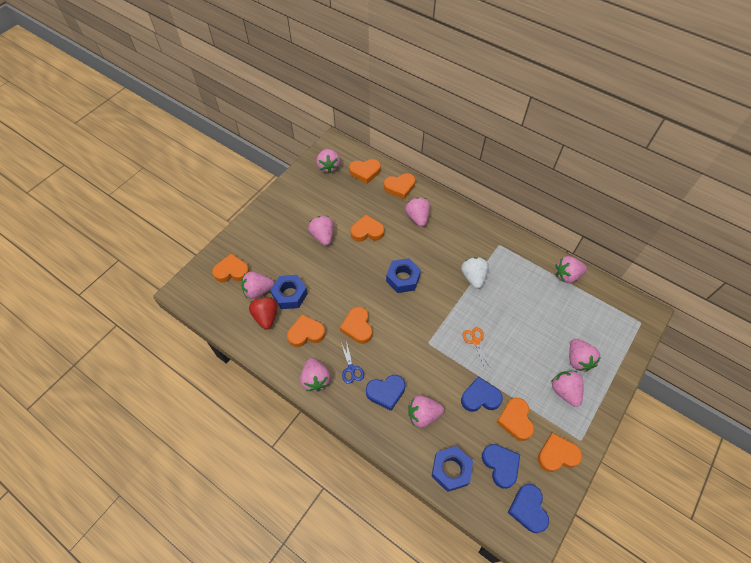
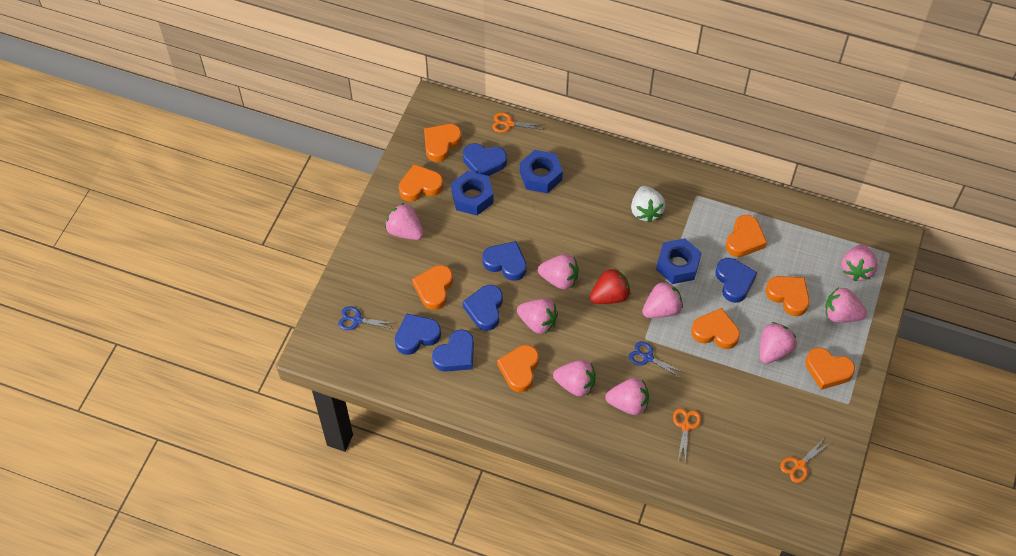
blue heart: [366,375,405,411] [461,376,503,412] [482,444,520,489] [508,484,549,533] = 4 -> [395,313,441,355] [432,329,474,372] [463,143,507,176] [463,285,503,331] [482,241,527,281] [715,258,757,303] = 6
blue scissors: [341,340,364,384] = 1 -> [338,306,394,330] [629,341,685,378] = 2
orange scissors: [462,327,490,368] = 1 -> [492,112,545,133] [673,408,701,463] [780,439,830,483] = 3

